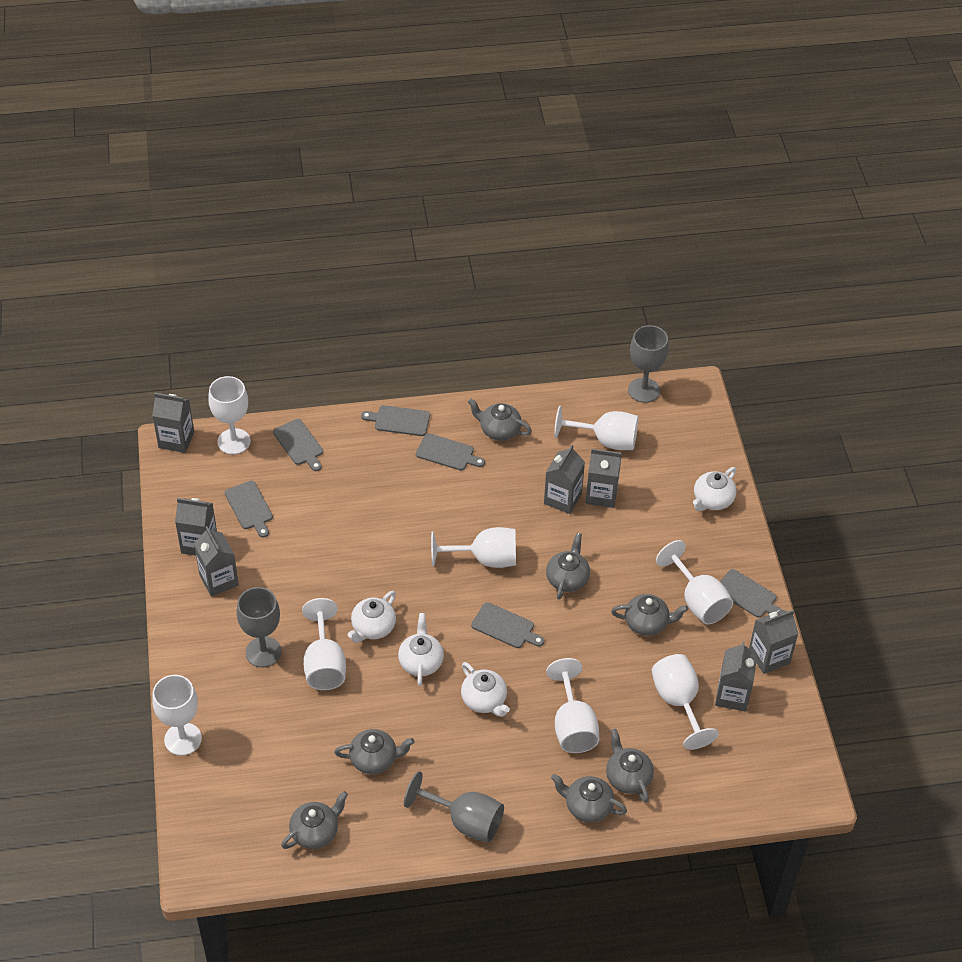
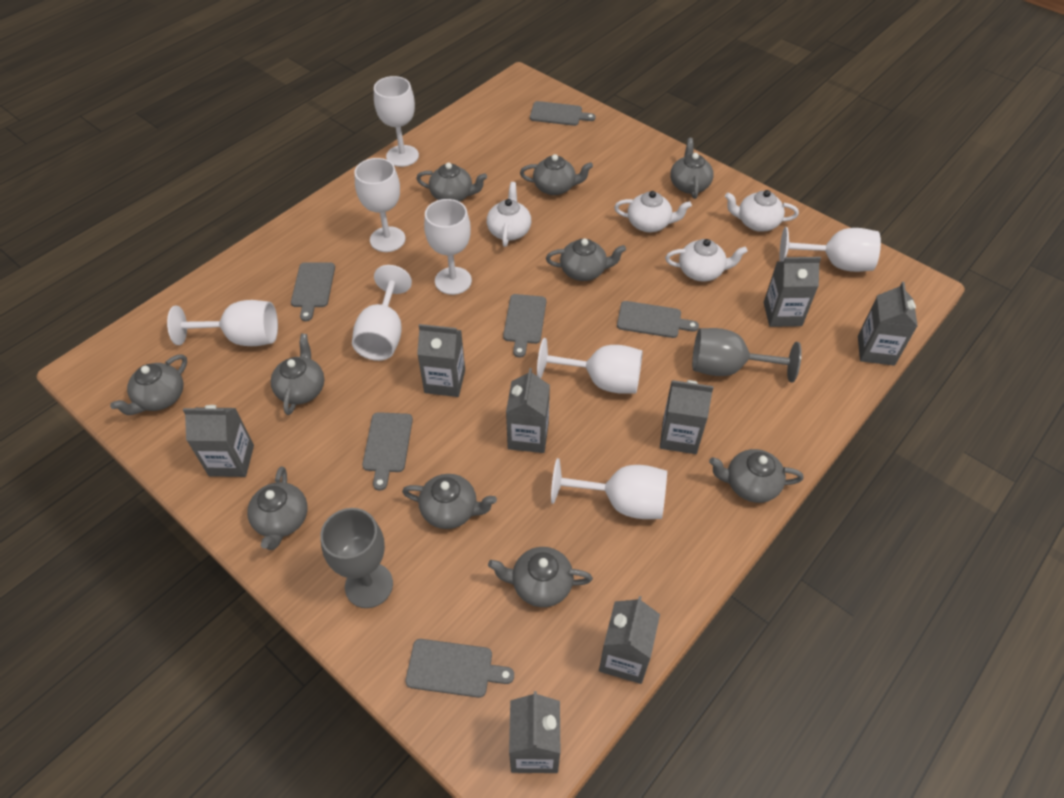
grey carton: [152,393,194,453] [175,498,217,556] [194,526,239,597] [544,445,585,514] [586,449,622,508] [715,642,757,712] [749,610,799,674] = 7 -> [183,405,254,477] [417,324,465,397] [506,368,550,453] [509,691,560,773] [599,596,660,684] [660,380,714,454] [764,257,821,327] [858,282,918,366] = 8
grey goblet: [237,587,282,667] [404,771,504,843] [628,325,669,403] = 3 -> [320,508,393,608] [692,328,802,383] = 2
grey teapot: [281,791,348,849] [334,729,414,774] [468,399,532,441] [546,533,590,599] [551,774,627,823] [606,728,654,802] [611,594,688,636] = 7 -> [110,354,187,415] [247,466,308,550] [271,334,324,415] [402,474,497,529] [416,162,487,202] [488,547,593,607] [520,154,593,195] [546,239,626,281] [670,138,714,199] [709,449,804,503] = 10

